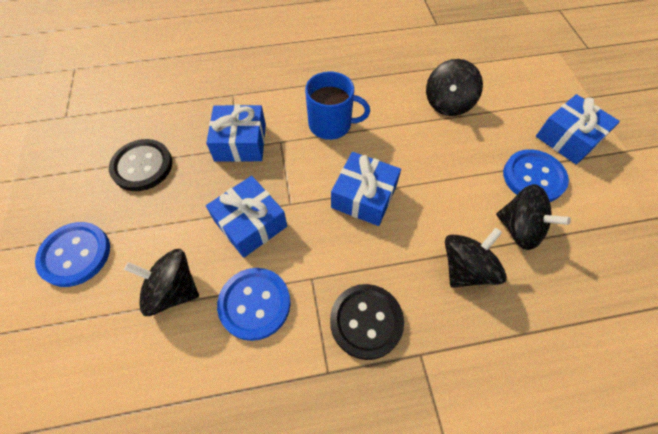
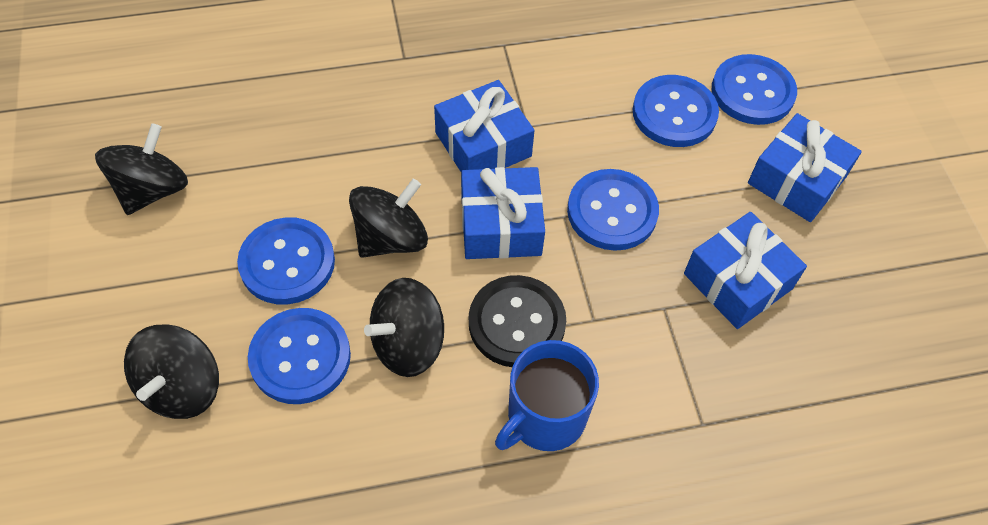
black button: [109,139,172,191] [330,284,404,360] = 2 -> [469,275,566,367] = 1
blue button: [35,222,110,287] [217,268,290,341] [503,149,569,202] = 3 -> [237,217,335,304] [248,308,351,404] [567,169,659,251] [633,75,719,147] [712,54,797,125] = 5

